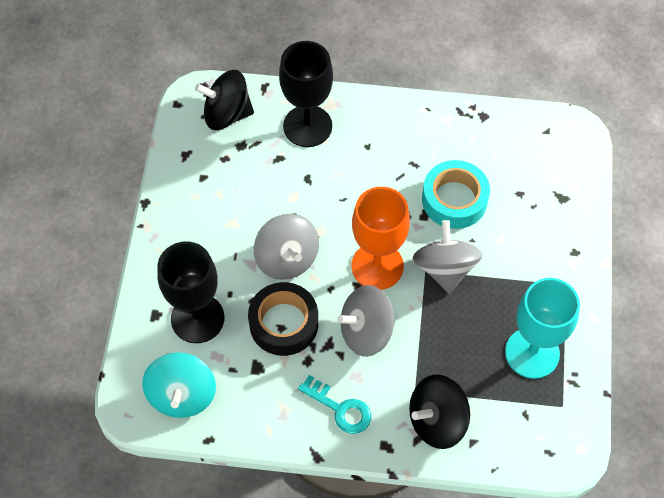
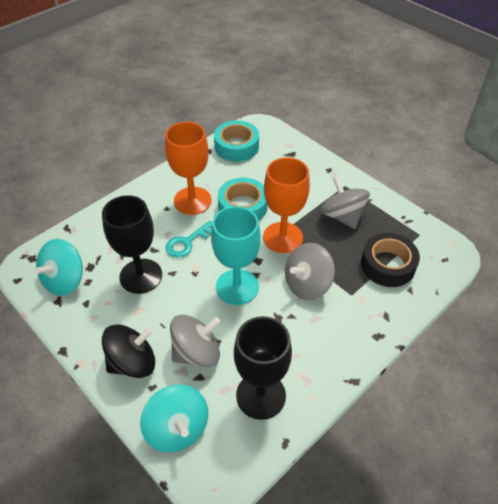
black spinning top: [195,70,254,130] [409,375,470,449] = 2 -> [102,324,155,378] = 1
orange goblet: [351,187,410,290] = 1 -> [165,122,212,215] [263,157,310,253] = 2
turquoise spinning top: [142,352,216,418] = 1 -> [34,239,83,296] [140,384,208,452] = 2
turquoise tape: [422,160,490,229] = 1 -> [214,120,259,162] [218,178,268,221] = 2

